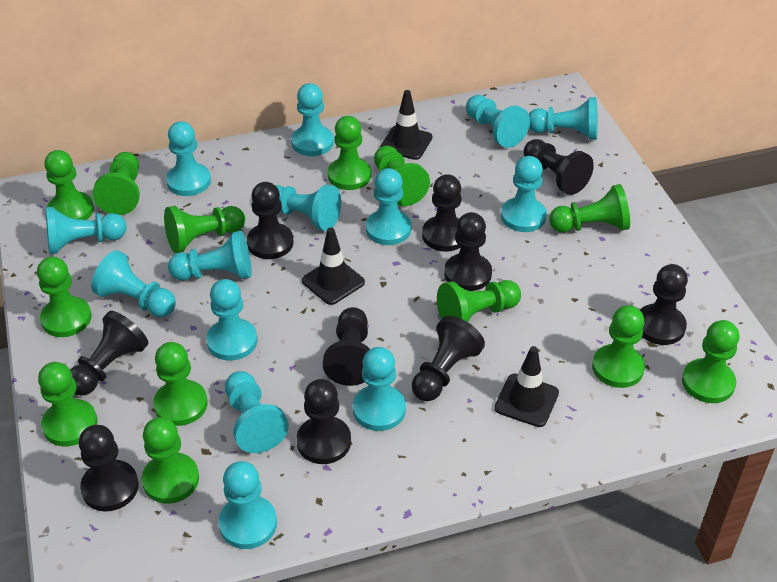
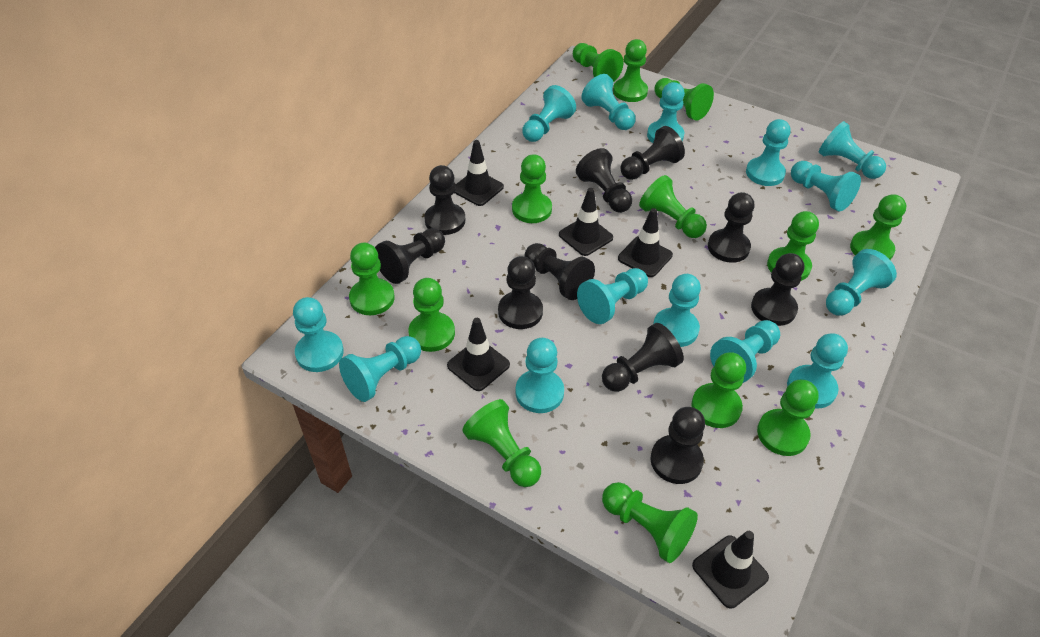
black traffic cone: [302,227,365,305] [380,90,432,160] [494,346,559,427] = 3 -> [447,318,510,391] [454,140,504,206] [559,188,613,256] [618,208,673,277] [692,531,769,608] = 5

